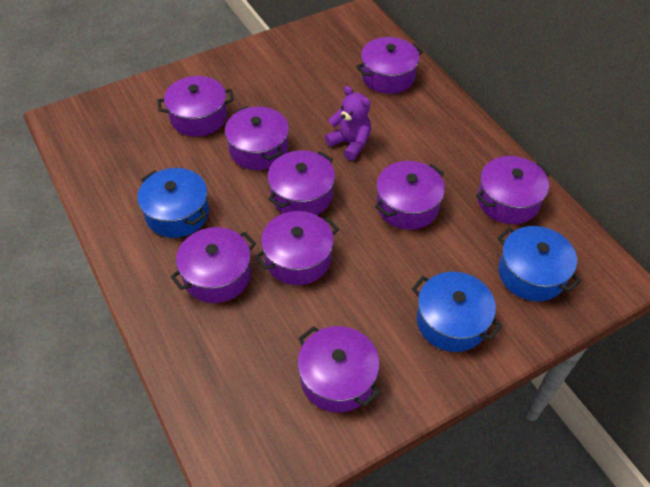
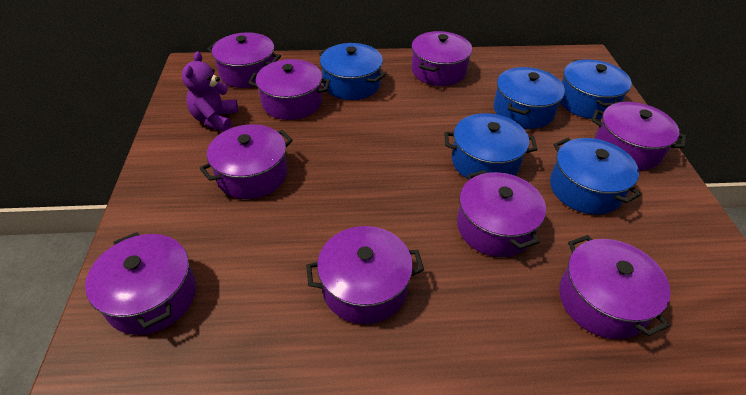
blue pot: [137,168,209,238] [412,272,502,352] [497,226,581,301] = 3 -> [319,43,386,100] [444,113,538,179] [493,67,565,129] [550,138,641,215] [560,59,632,119] = 5

